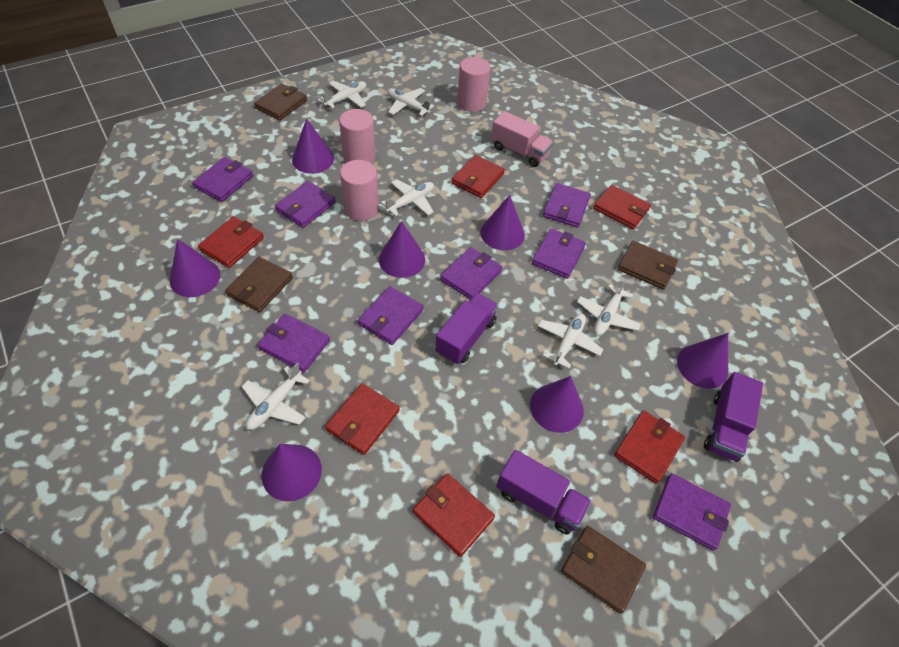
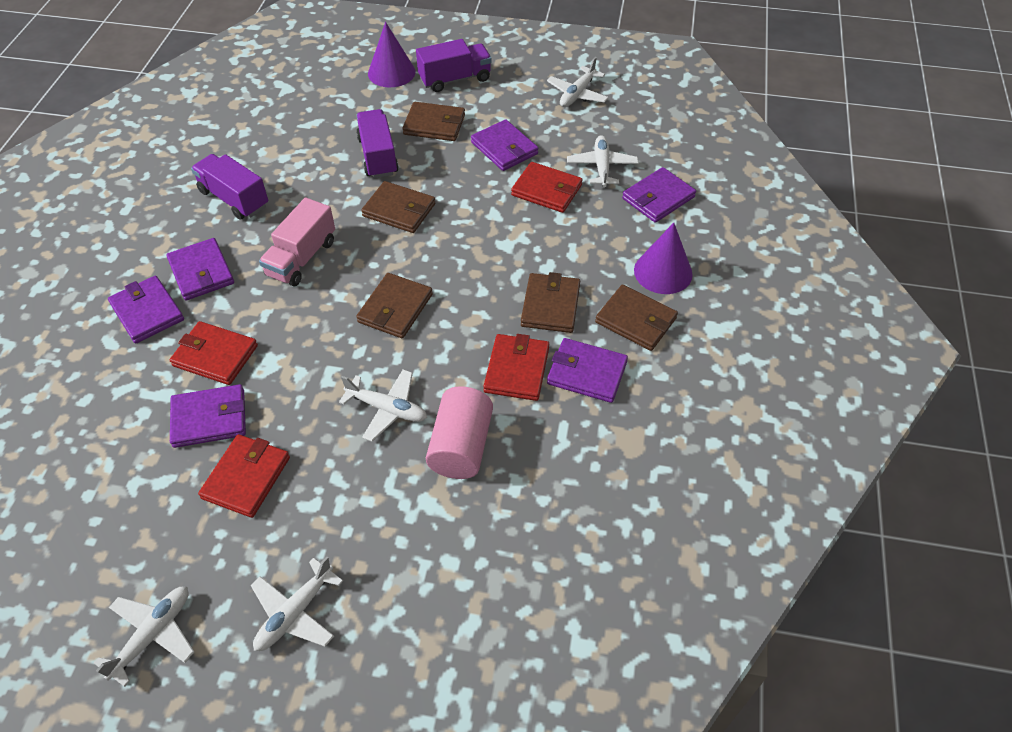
brown wallet: [225,257,293,312] [254,83,307,120] [561,526,646,614] [618,241,678,290] = 4 -> [356,273,433,338] [361,181,435,233] [402,102,465,141] [521,272,580,333] [595,285,678,351] = 5
pink cylinder: [339,109,375,163] [340,160,379,221] [457,57,490,112] = 3 -> [426,386,493,479] = 1
purple cone: [170,239,220,297] [262,444,322,501] [292,118,334,174] [379,221,425,278] [480,195,525,250] [530,376,584,433] [677,333,728,389] = 7 -> [368,22,415,87] [634,223,693,294] = 2
purple wallet: [192,157,253,202] [257,314,330,373] [275,181,336,228] [358,286,424,345] [440,247,502,300] [532,228,586,279] [543,183,591,228] [653,473,731,551] = 8 -> [108,276,184,344] [166,238,234,301] [170,384,246,448] [471,119,538,171] [547,338,628,403] [622,167,696,223] = 6
red wallet: [198,216,264,268] [325,383,400,455] [413,473,495,557] [451,155,505,198] [593,185,651,229] [614,410,685,484] = 6 -> [170,321,258,385] [198,434,290,518] [483,334,549,401] [511,162,582,213] = 4
white plane: [242,363,310,430] [319,80,366,109] [381,179,434,216] [388,88,434,116] [538,313,603,369] [577,279,641,336] = 6 -> [94,587,194,687] [251,556,343,651] [339,369,427,442] [547,57,609,107] [567,135,638,187] = 5

